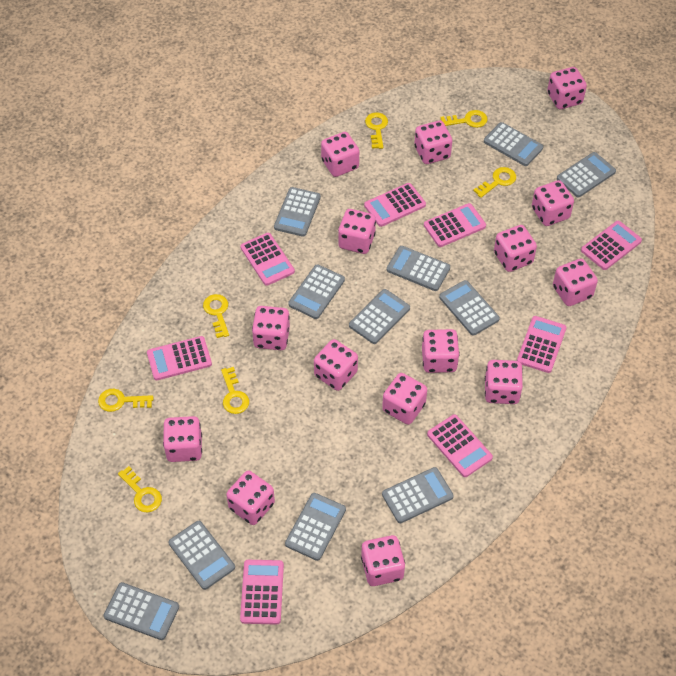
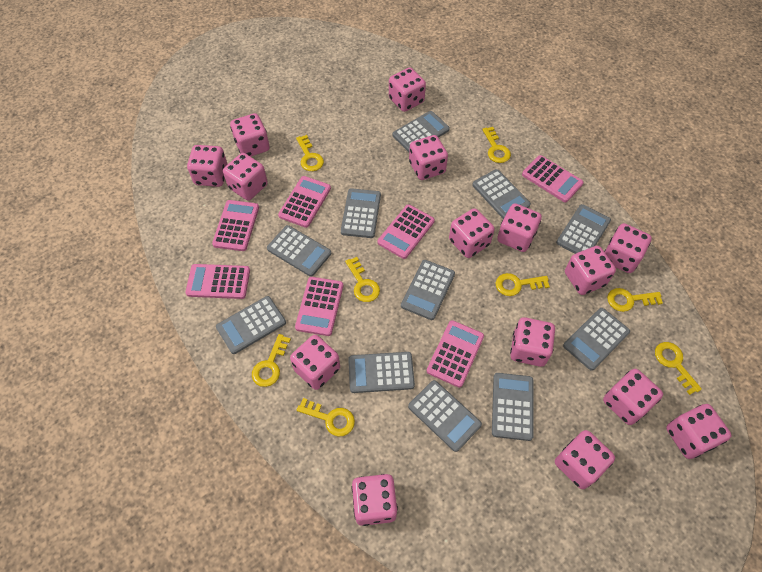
pink calculator: [147,336,212,380] [240,233,295,286] [240,560,284,625] [364,183,426,227] [424,203,486,247] [427,414,493,477] [517,316,567,373] [581,221,642,270] = 8 -> [185,264,250,299] [212,200,259,251] [278,176,331,228] [295,277,343,336] [378,204,435,259] [427,320,484,388] [522,155,584,202] = 7
yellow key: [98,389,153,412] [118,466,162,512] [203,294,229,338] [221,367,249,414] [365,112,388,149] [440,110,488,128] [473,167,516,198] = 7 -> [252,334,291,387] [296,135,324,171] [297,398,355,436] [345,257,380,302] [482,127,511,163] [496,273,550,296] [607,288,663,312] [655,342,702,395] = 8

